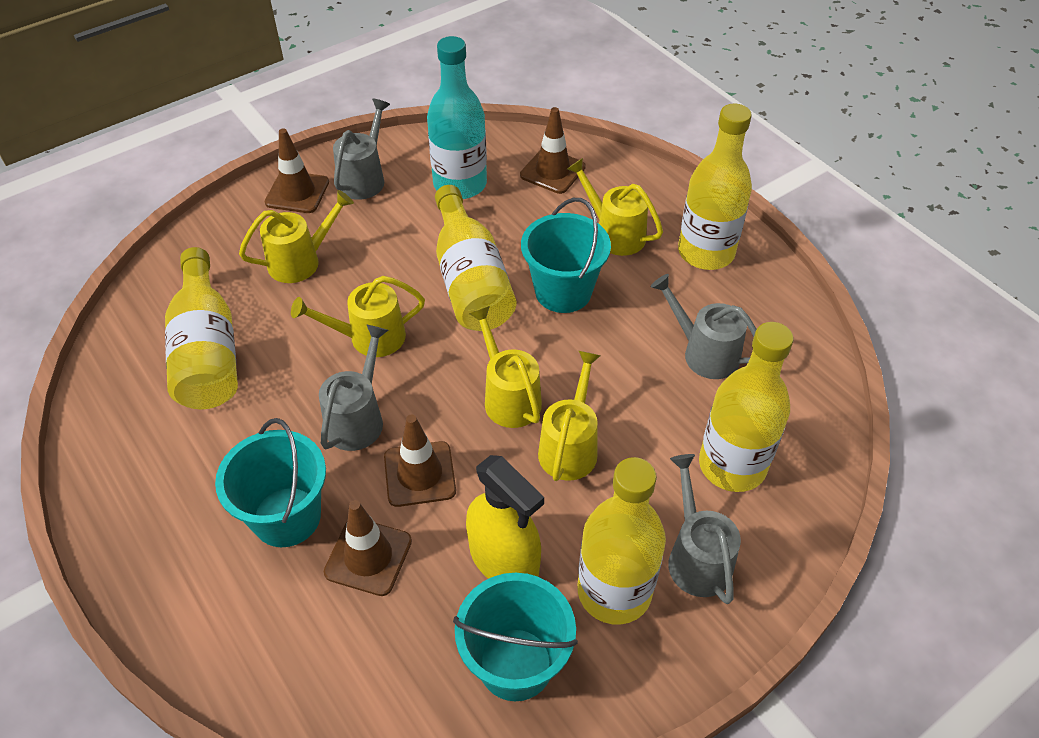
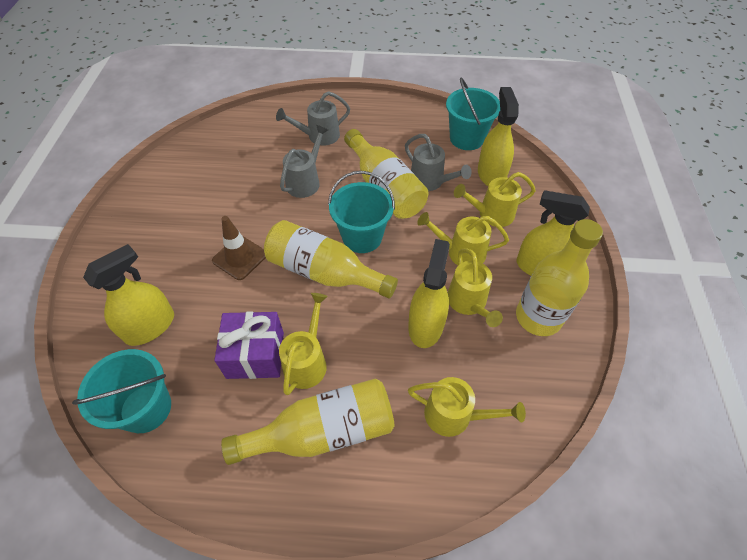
brown traffic cone: [265,128,329,213] [324,500,412,596] [384,415,456,507] [520,107,586,194] = 4 -> [212,216,266,280] = 1
grey watering can: [319,325,388,451] [333,99,390,200] [651,274,756,379] [668,454,741,604] = 4 -> [276,91,350,146] [280,125,328,198] [405,134,472,191] = 3
purple gift: none = 0 -> [214,311,284,379] = 1
turquoise bottle: [427,36,487,199] = 1 -> none = 0
yellow bottle: [165,247,238,409] [435,185,516,331] [577,457,666,625] [678,103,752,270] [699,322,793,492] = 5 -> [221,378,395,465] [264,220,398,299] [344,129,428,219] [516,219,603,336] = 4
yellow spray bottle: [466,455,544,579] = 1 -> [83,244,174,346] [408,239,450,348] [478,87,519,186] [517,190,590,276] = 4

